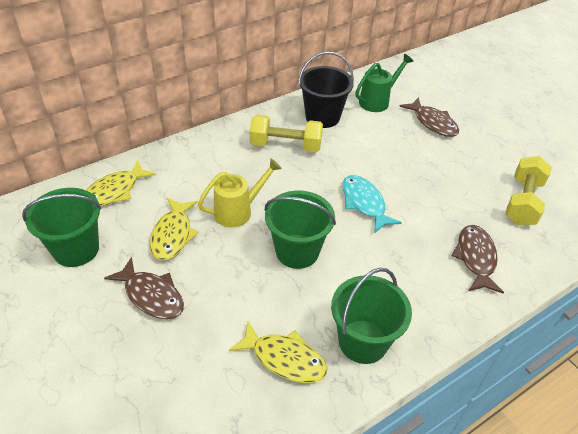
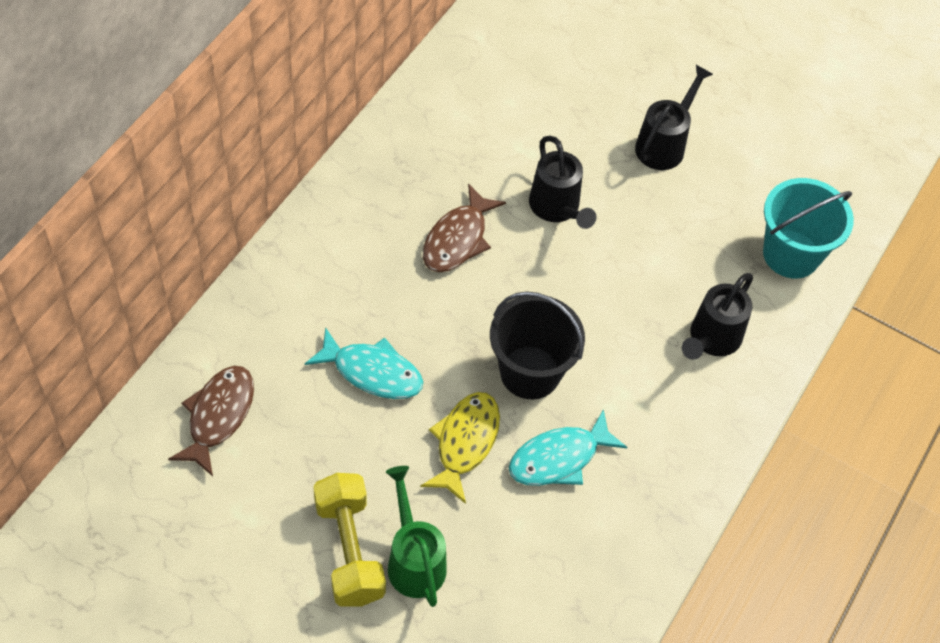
black watering can: none = 0 -> [529,136,596,229] [635,65,713,170] [682,273,753,360] = 3
brown fish: [104,257,184,319] [399,97,459,137] [451,225,504,293] = 3 -> [168,366,254,476] [423,183,506,272] = 2
green bucket: [22,188,102,267] [265,191,336,269] [331,268,412,364] = 3 -> none = 0
turquoise bucket: none = 0 -> [763,178,854,279] = 1
turquoise fish: [342,175,402,234] = 1 -> [305,327,423,399] [509,409,627,486] = 2
yellow dumbbell: [250,115,323,152] [505,156,552,226] = 2 -> [313,473,386,607] = 1
yellow fish: [86,160,156,206] [150,198,199,261] [229,321,327,383] = 3 -> [420,392,500,504] = 1
yellow watering can: [198,159,282,228] = 1 -> none = 0

